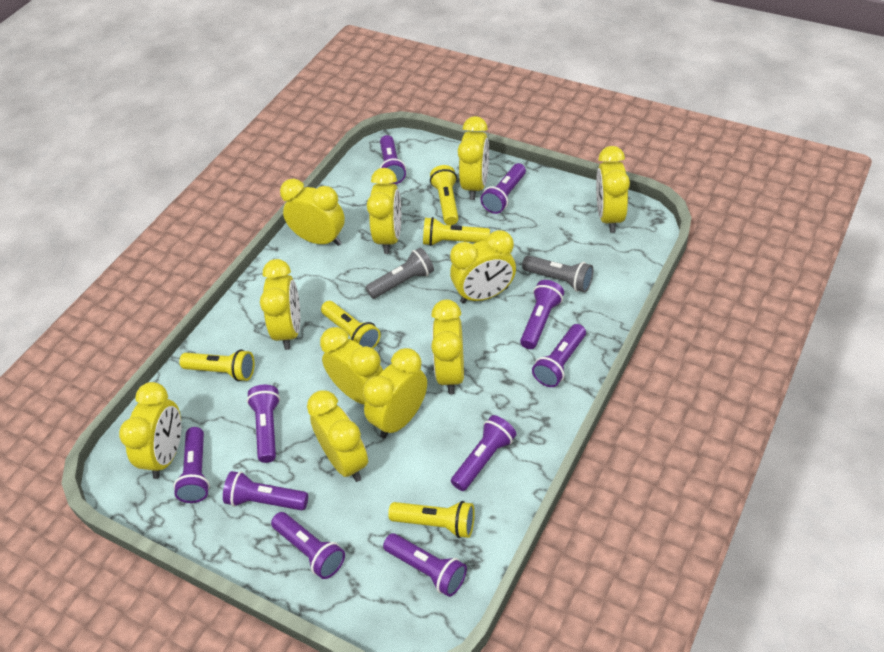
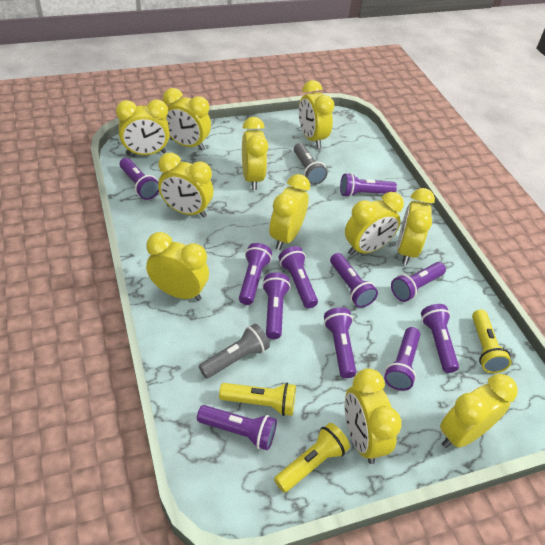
purple flashlight: [173,427,210,503] [223,471,308,510] [247,385,280,463] [271,512,345,579] [380,135,406,184] [383,533,467,597] [451,415,516,491] [481,163,526,214] [520,280,564,349] [532,324,586,387] = 10 -> [120,158,159,200] [197,405,277,450] [239,243,272,305] [262,272,291,339] [279,246,318,308] [324,307,356,378] [330,253,378,308] [340,173,397,197] [384,327,420,391] [391,262,446,302] [421,304,459,373] = 11
yellow flashlight: [179,349,255,381] [321,301,381,349] [388,501,475,538] [423,217,490,246] [430,165,459,225] = 5 -> [219,383,296,416] [274,423,350,493] [472,310,511,373] = 3

